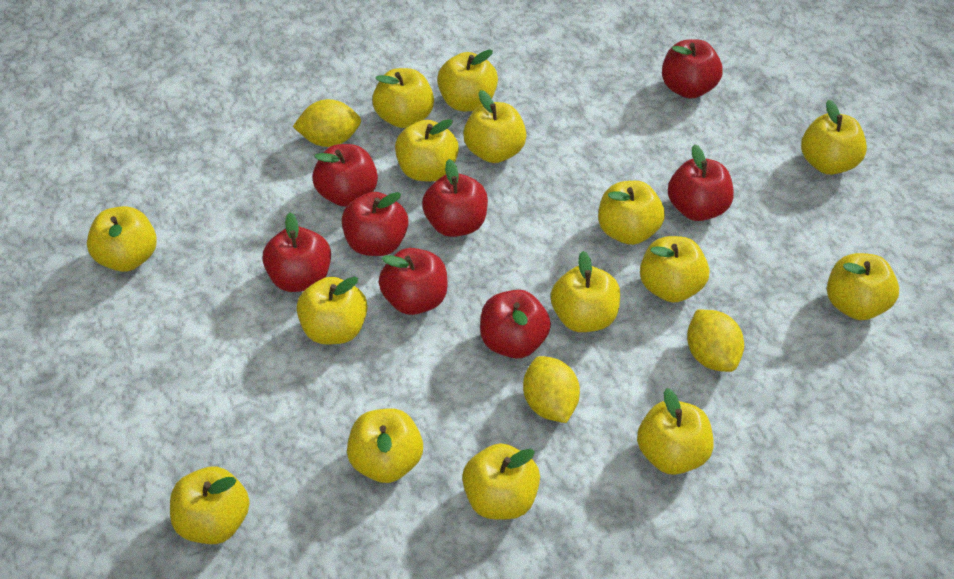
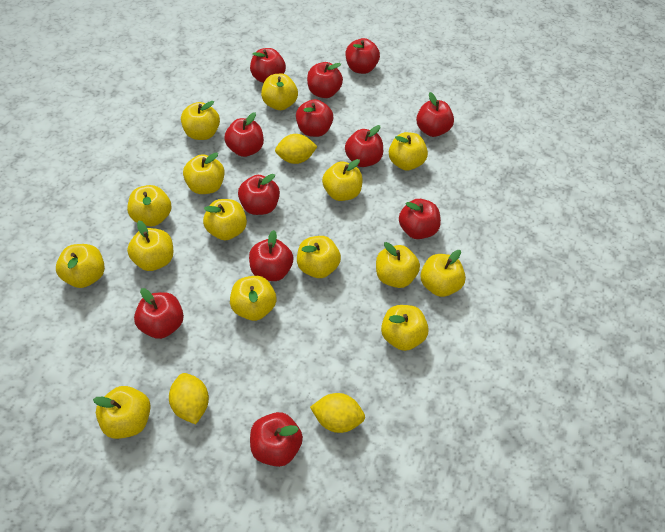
red apple: [262,212,331,292] [313,144,378,207] [342,192,408,256] [379,248,448,315] [422,159,488,237] [480,290,551,358] [662,39,723,99] [668,144,734,221] = 8 -> [134,288,184,339] [224,112,264,157] [238,174,280,215] [249,230,294,281] [250,48,286,83] [250,412,303,467] [296,99,333,137] [307,62,343,98] [345,38,380,74] [345,125,383,167] [399,199,441,239] [416,92,454,137] = 12

